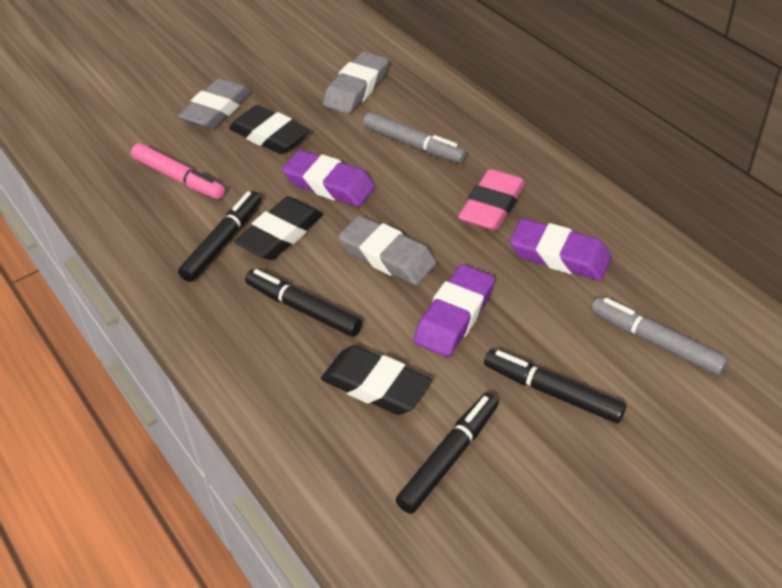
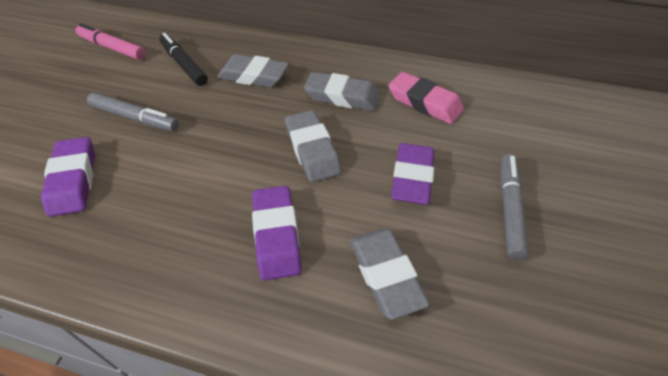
black eraser: [229,105,309,154] [235,197,323,260] [321,345,432,415] = 3 -> none = 0
black marker: [178,191,261,282] [245,269,362,337] [396,393,498,514] [484,350,626,423] = 4 -> [159,33,208,86] = 1
grey eraser: [178,78,252,129] [323,52,388,114] [338,216,437,286] = 3 -> [217,54,289,88] [285,110,341,182] [304,72,380,111] [350,229,430,320] = 4

